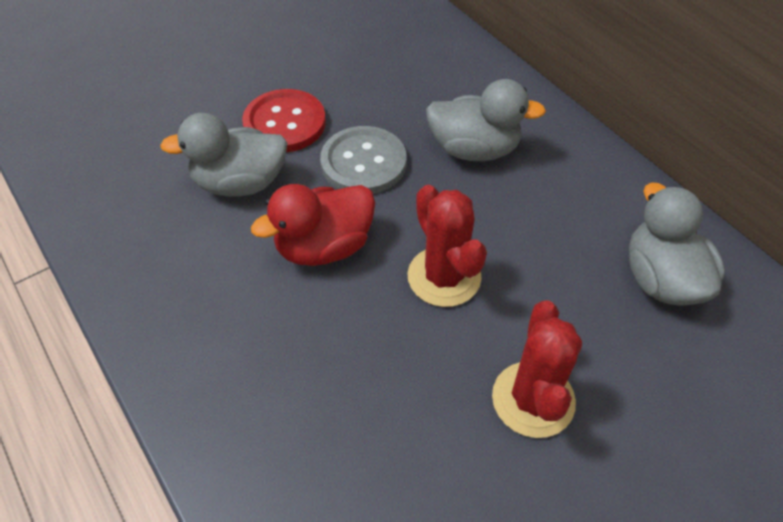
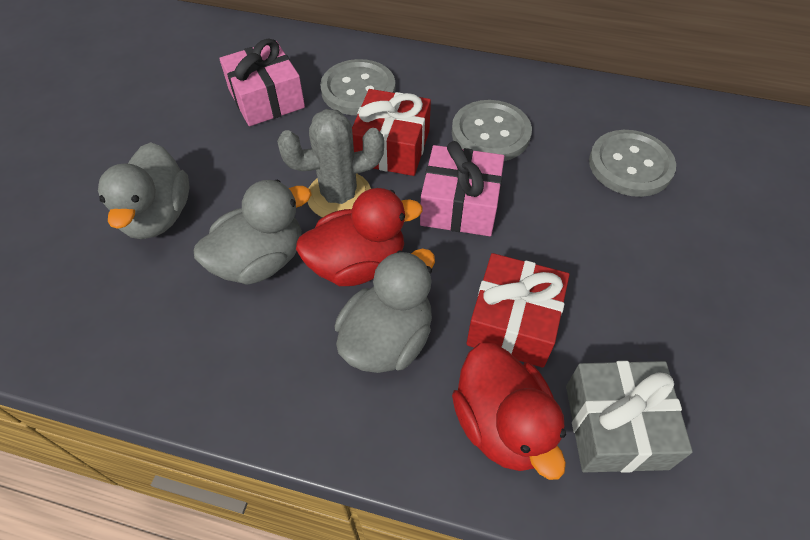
grey button: [320,126,407,194] = 1 -> [320,59,396,115] [452,100,532,161] [589,130,676,197] = 3
grey cactus: none = 0 -> [277,109,384,218] = 1
grey gift: none = 0 -> [566,361,693,473] = 1
pink gift: none = 0 -> [219,38,305,126] [420,141,504,236] = 2
red button: [242,89,326,152] = 1 -> none = 0
red cactus: [408,185,487,307] [492,300,582,438] = 2 -> none = 0
red duck: [251,184,375,266] = 1 -> [296,188,422,286] [452,343,566,480] = 2
red gift: none = 0 -> [352,89,431,176] [466,253,569,368] = 2

